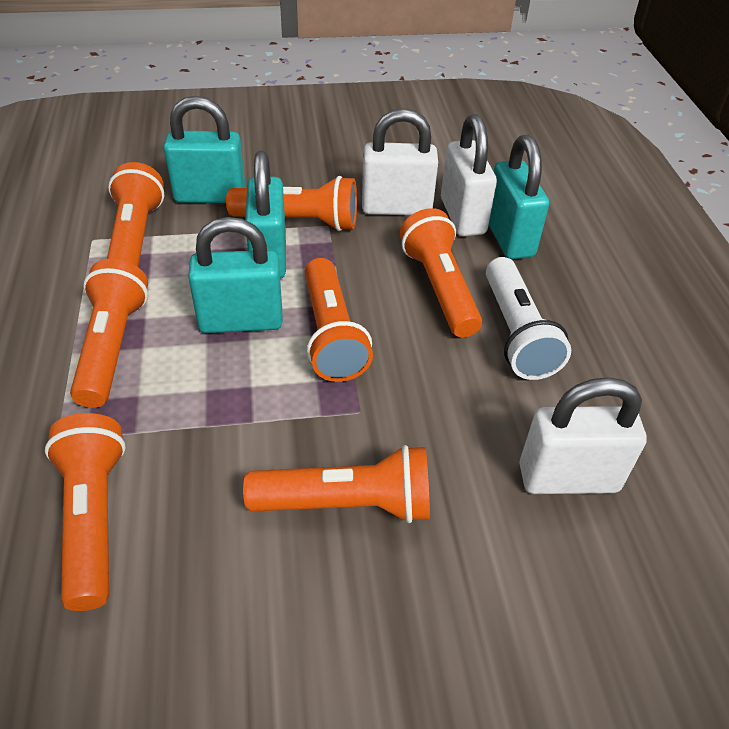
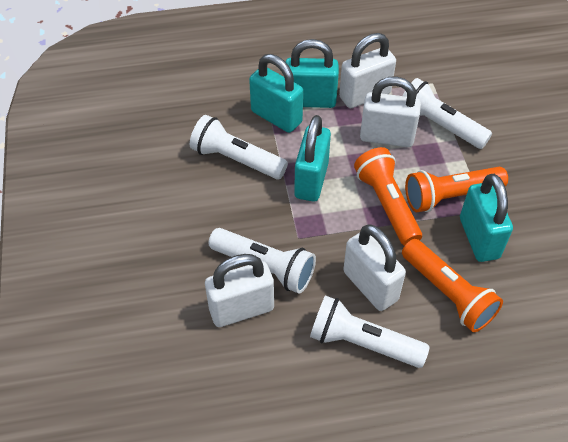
orange flashlight: [45,413,126,611] [70,259,148,408] [107,162,164,267] [226,176,357,231] [243,445,430,523] [305,258,373,382] [400,208,482,338] = 7 -> [354,147,422,246] [402,239,503,332] [405,167,508,212] = 3
white flashlight: [486,257,571,380] = 1 -> [190,115,288,179] [209,228,316,294] [310,295,430,368] [402,78,492,149] = 4
white padlock: [362,108,438,215] [441,114,497,236] [519,377,647,494] = 3 -> [205,254,274,327] [339,33,396,108] [343,224,406,311] [360,77,421,147] = 4

